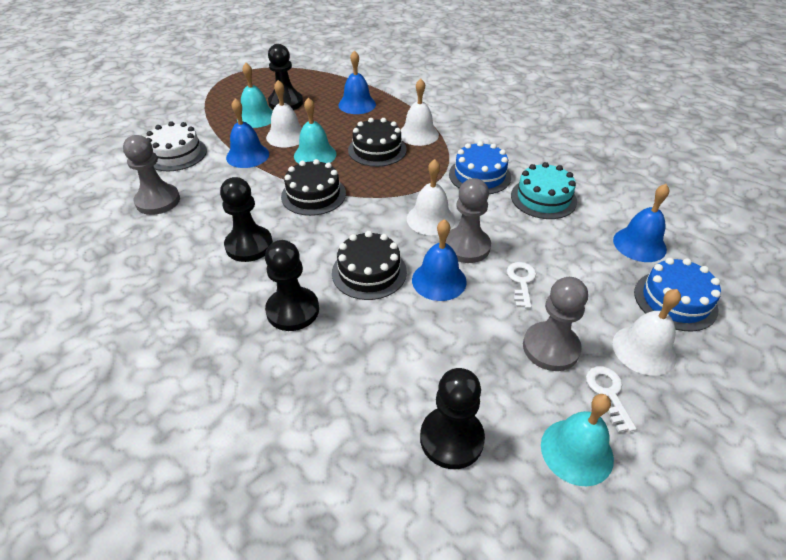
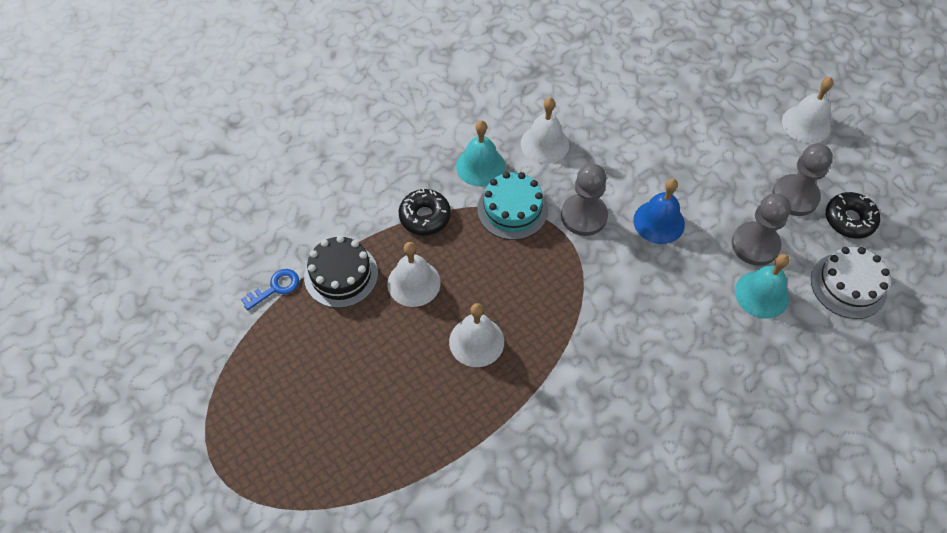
black cake: [281,159,346,216] [332,231,407,300] [348,118,407,167] = 3 -> [304,235,378,308] = 1
black donut: none = 0 -> [399,188,451,235] [826,192,880,239] = 2
black pawn: [220,177,273,262] [265,240,319,331] [268,44,303,110] [420,368,485,469] = 4 -> none = 0
blue bell: [226,98,269,168] [338,50,376,114] [412,219,467,301] [613,184,669,262] = 4 -> [633,178,685,244] = 1
blue cake: [449,141,511,194] [634,258,721,332] = 2 -> none = 0
blue key: none = 0 -> [241,269,299,310] = 1
turquoise bell: [237,63,273,128] [294,97,336,164] [541,394,614,487] = 3 -> [456,120,505,187] [735,254,790,319] = 2
white key: [507,262,536,309] [586,366,637,432] = 2 -> none = 0

